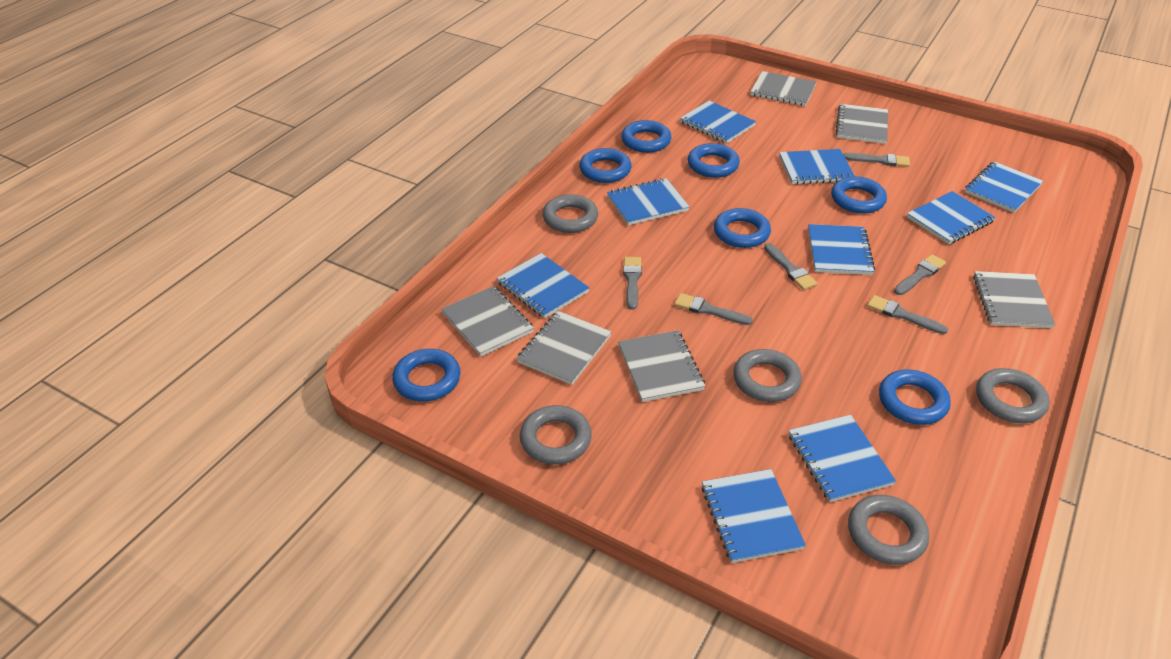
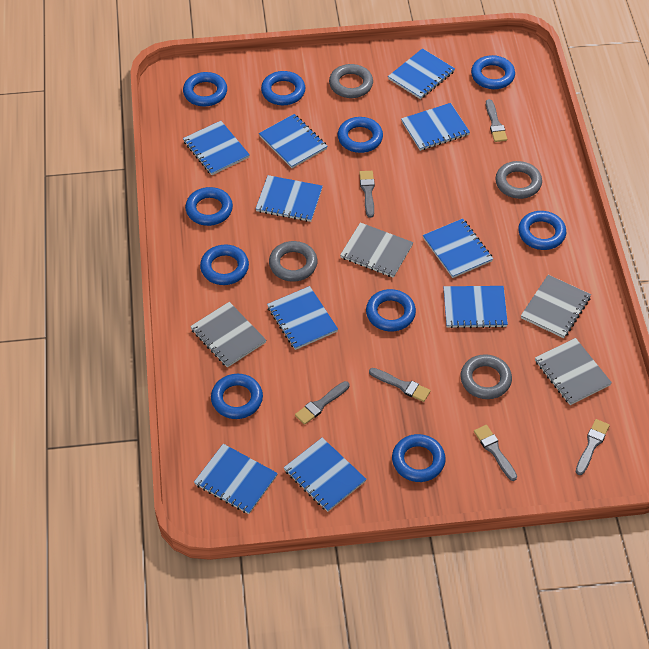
blue notebook: [497,253,589,318] [607,178,690,225] [680,101,756,144] [701,469,806,563] [779,149,855,185] [789,415,896,502] [808,224,875,275] [907,191,996,244] [965,161,1043,213] = 9 -> [183,121,250,175] [194,444,278,514] [255,175,323,222] [259,114,327,168] [267,286,338,350] [284,438,366,512] [388,48,455,99] [401,103,470,151] [423,218,493,278] [443,286,508,328] = 10
blue ring: [392,349,460,402] [579,148,631,183] [621,120,671,153] [688,143,740,178] [714,208,771,248] [831,176,887,214] [879,370,951,425] = 7 -> [183,72,227,107] [185,187,233,226] [200,244,249,285] [211,374,263,419] [261,71,305,105] [338,117,383,153] [366,289,416,332] [392,434,445,482] [471,55,515,89] [518,211,566,250] = 10
grey notebook: [441,286,534,357] [517,311,612,385] [618,330,705,402] [750,71,817,106] [836,104,888,144] [973,271,1055,328] = 6 -> [190,302,266,368] [340,222,413,278] [521,275,591,338] [535,338,612,405] = 4
grey ring: [520,405,592,465] [543,194,598,233] [733,349,802,402] [848,495,929,565] [976,368,1050,423] = 5 -> [269,241,317,281] [329,64,373,98] [460,354,512,399] [495,161,542,199] = 4

